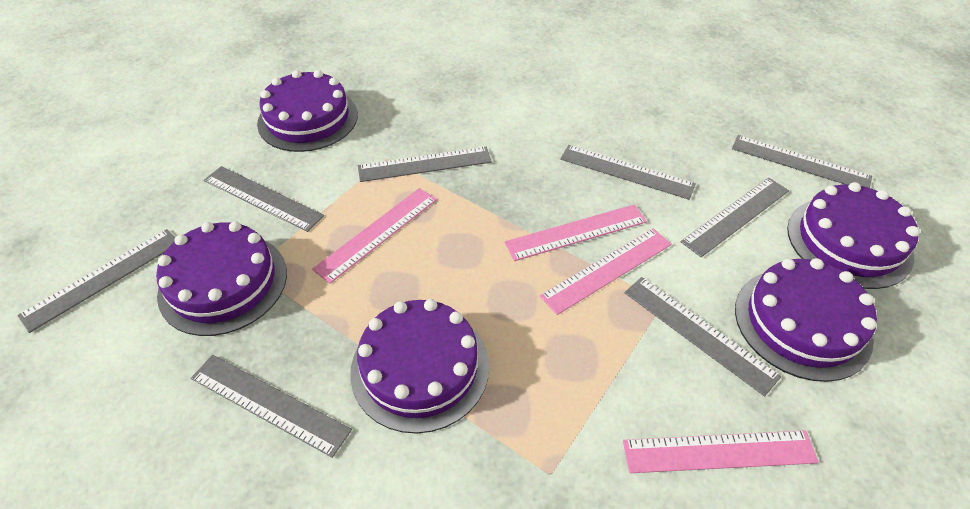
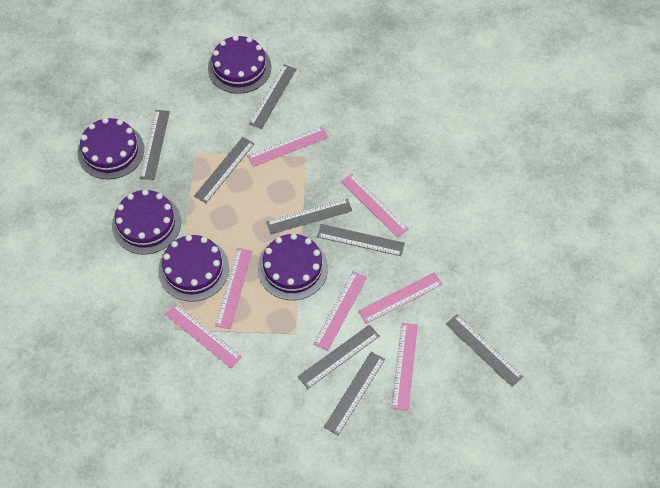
pink ruler: [312,188,437,284] [505,205,647,261] [540,228,672,315] [623,430,819,473] = 4 -> [165,303,242,368] [215,248,252,329] [247,126,328,167] [314,271,367,351] [341,173,409,238] [358,272,443,324] [392,323,418,410] = 7

